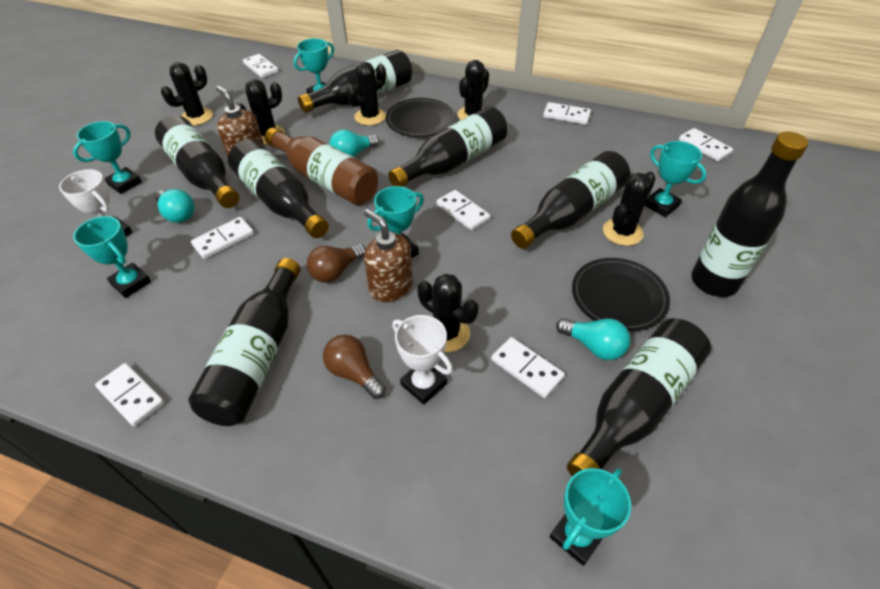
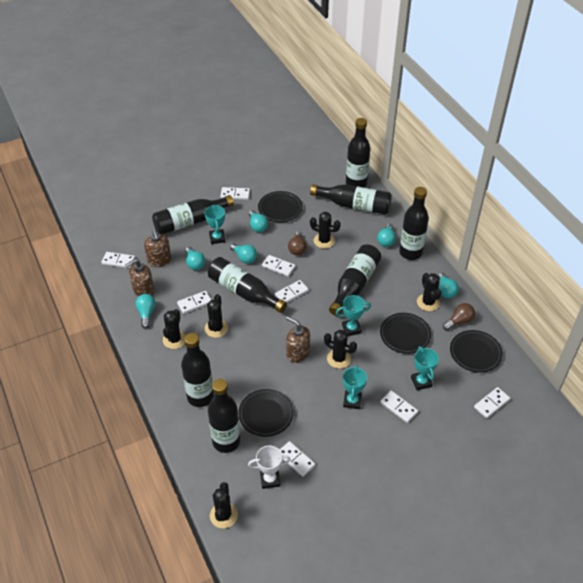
black plate: [386,98,455,137] [572,258,670,331] = 2 -> [238,389,294,437] [258,191,303,222] [380,313,431,354] [450,330,503,373] = 4
brown bottle: [265,127,378,205] = 1 -> none = 0
brown soap dispenser: [216,86,265,157] [364,209,413,302] = 2 -> [125,259,154,297] [144,229,171,267] [286,316,310,363] = 3
turquoise light bulb: [155,189,195,223] [329,129,379,157] [556,318,630,360] = 3 -> [135,294,156,328] [185,247,205,270] [230,243,257,263] [249,210,268,232] [377,224,396,247] [438,272,459,298] = 6
turquoise trophy: [73,121,142,194] [73,216,151,298] [293,38,334,94] [367,186,424,258] [550,468,631,566] [644,141,707,217] = 6 -> [205,205,225,244] [336,295,371,336] [343,365,367,409] [411,346,439,390] = 4
white domino: [95,363,165,427] [191,217,254,259] [243,54,279,78] [437,190,490,230] [491,337,565,398] [543,102,591,125] [679,128,733,161] = 7 -> [102,252,135,268] [177,291,211,314] [220,187,250,200] [262,255,295,277] [275,280,309,303] [280,441,315,477] [380,391,418,423] [474,387,510,418] = 8
white trophy: [59,169,133,237] [392,315,453,405] = 2 -> [248,446,291,489] = 1

